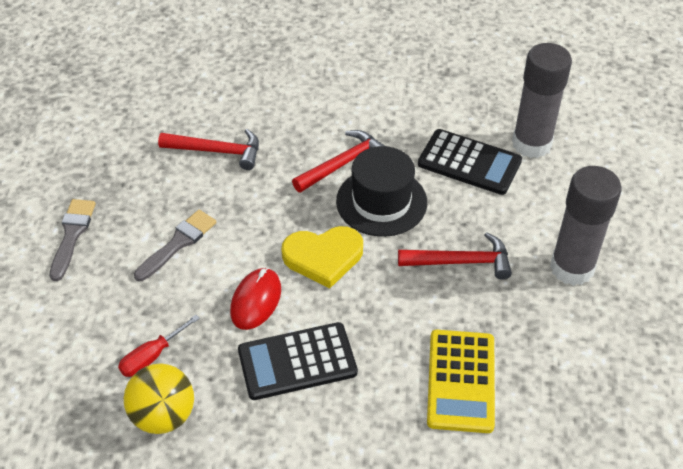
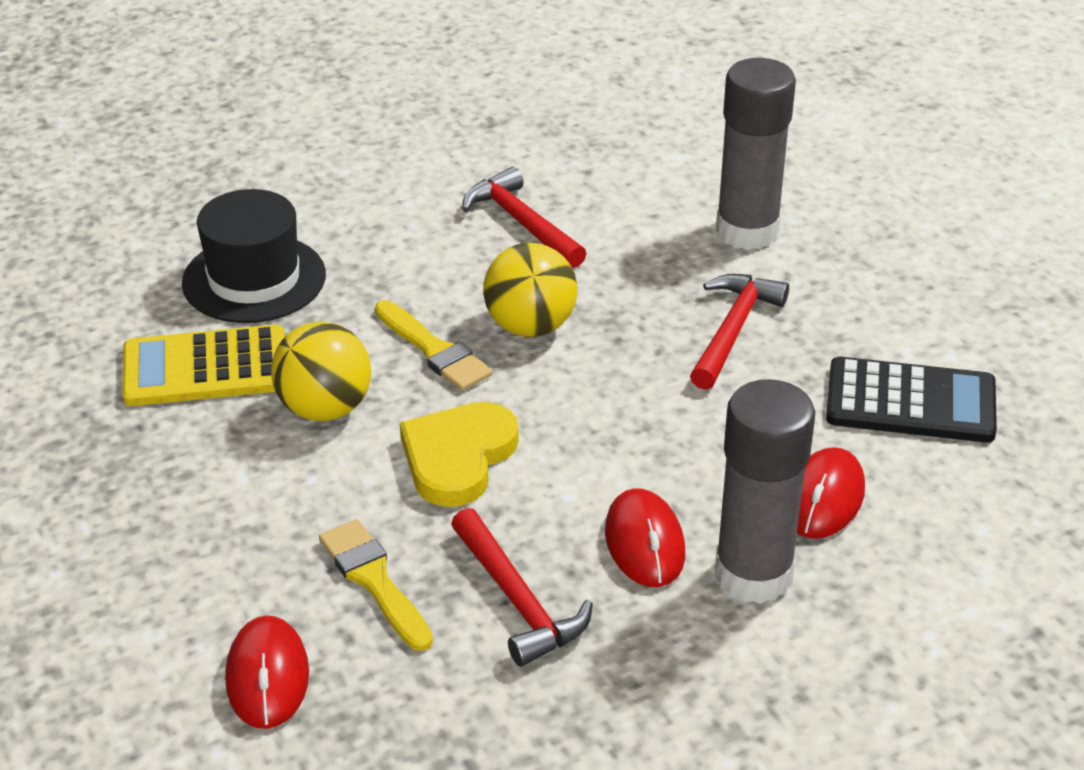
black calculator: [238,322,358,400] [418,129,522,195] = 2 -> [826,357,997,443] = 1
grey brush: [50,199,96,281] [134,210,216,281] = 2 -> none = 0
red mouse: [230,268,281,330] = 1 -> [225,615,309,729] [605,488,685,587] [797,447,865,539] = 3
red screwdriver: [118,315,200,377] = 1 -> none = 0
yellow ball: [124,363,194,434] = 1 -> [271,322,371,421] [483,243,577,337] = 2
yellow brush: none = 0 -> [319,519,433,651] [375,300,492,391] = 2

